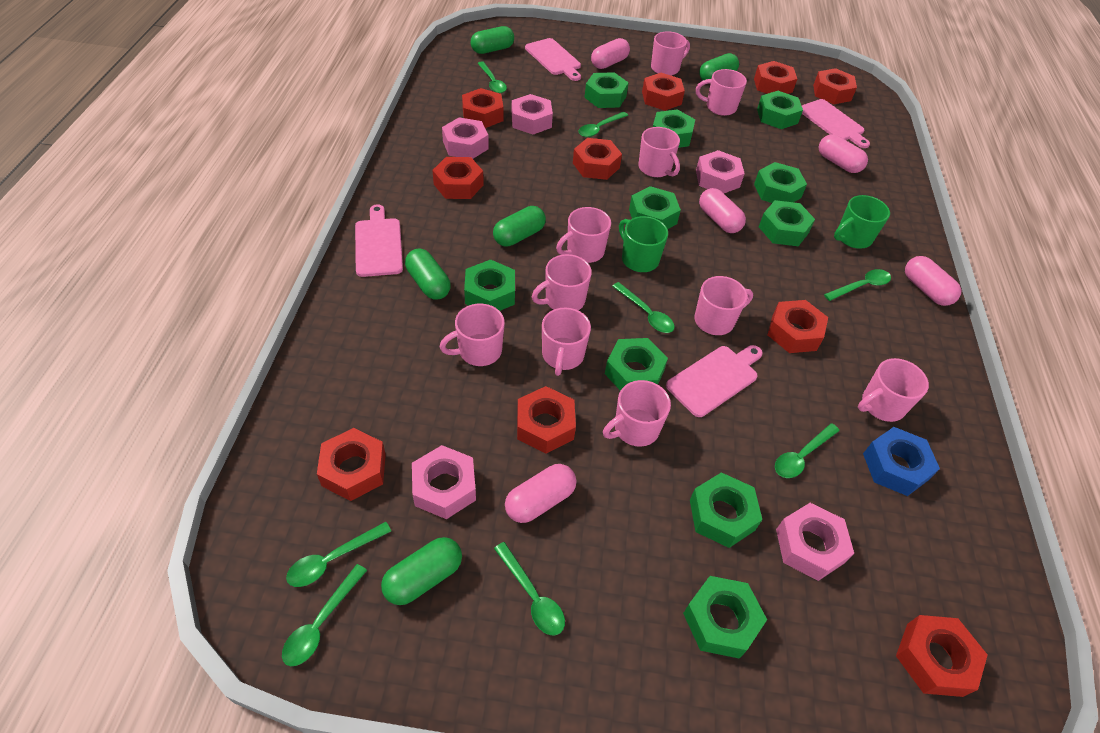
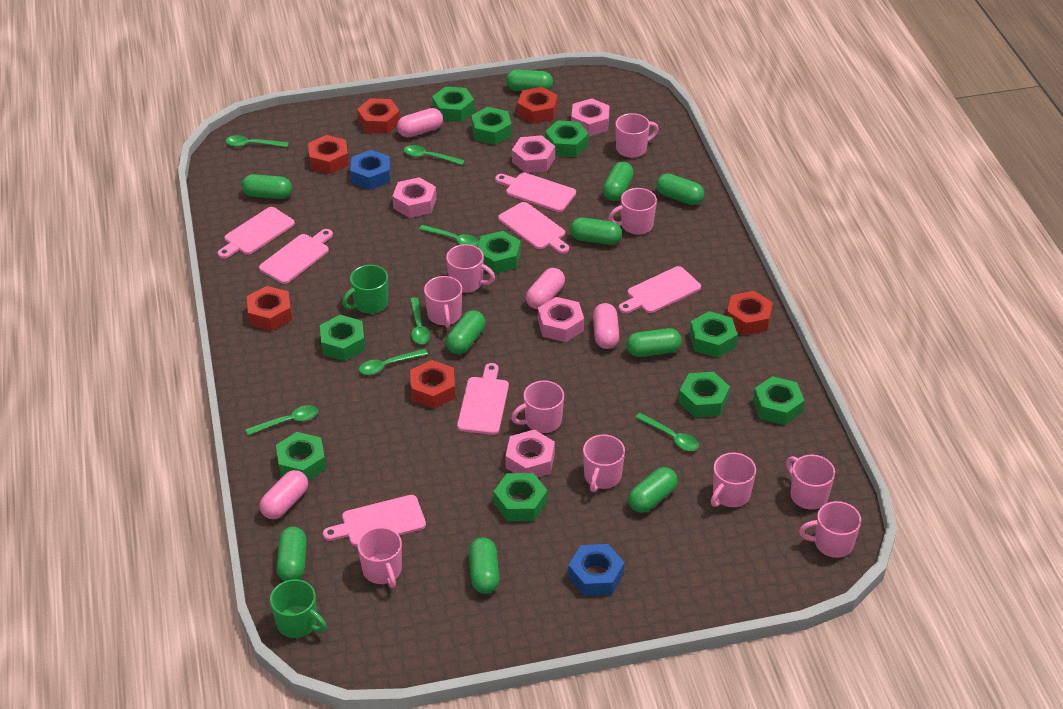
blue nut: [863,427,940,496] = 1 -> [350,150,391,190] [568,544,624,596] = 2
green capsule: [381,537,462,605] [405,249,451,300] [471,26,514,54] [493,206,546,247] [699,53,739,80] = 5 -> [242,174,292,199] [276,527,307,581] [446,310,485,354] [469,537,499,594] [506,69,553,91] [570,218,622,245] [603,162,634,201] [626,328,682,357] [628,467,678,513] [656,173,704,205] = 10
green spoon: [282,564,367,666] [286,522,391,587] [477,61,507,93] [494,542,565,635] [578,112,628,137] [612,282,675,333] [775,423,840,478] [824,269,891,301] = 8 -> [226,135,289,147] [245,405,318,435] [359,349,428,375] [404,145,465,165] [410,297,430,344] [419,225,479,246] [635,413,699,451] = 7
pink capsule: [505,464,576,523] [591,38,630,69] [699,188,746,233] [819,134,868,173] [905,256,961,306] = 5 -> [260,470,308,519] [397,108,443,138] [526,268,565,309] [593,303,619,349] = 4
pink cutting board: [355,204,403,277] [525,38,581,81] [666,345,763,417] [802,99,870,148] = 4 -> [218,207,295,259] [259,229,333,284] [323,495,426,546] [457,363,509,435] [495,172,576,212] [498,202,569,254] [619,266,701,314] = 7
red nut: [317,428,386,501] [432,157,484,199] [462,88,503,128] [517,386,576,454] [573,138,622,180] [642,73,685,111] [754,61,797,94] [767,300,828,353] [813,68,857,104] [896,615,988,697] = 10 -> [247,286,292,331] [308,135,349,174] [357,98,400,134] [410,360,455,409] [517,87,558,124] [727,291,773,335] = 6

